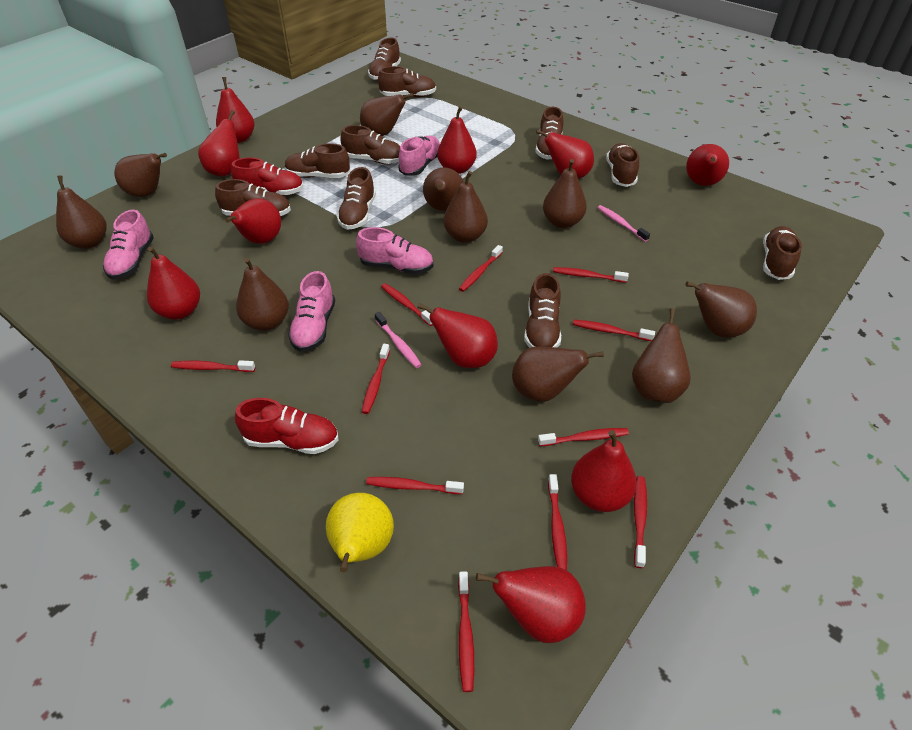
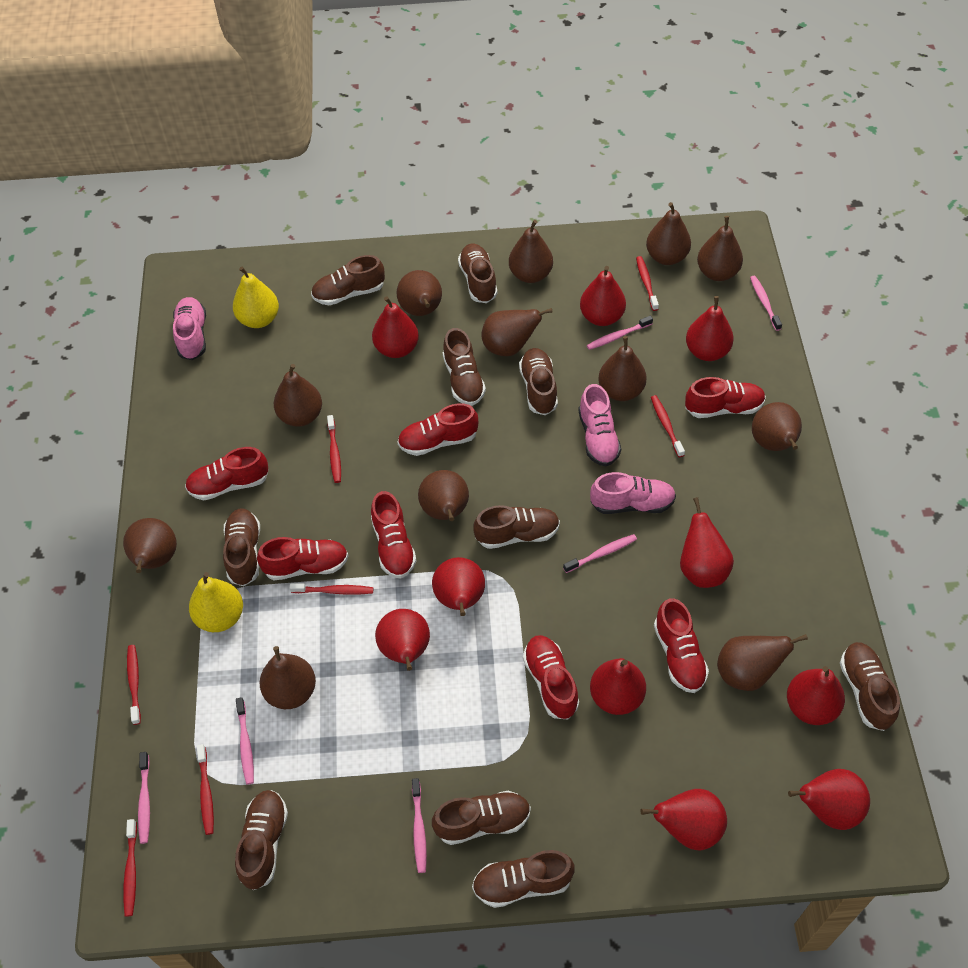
brown pear: [56,176,107,249] [114,153,167,197] [236,258,289,331] [360,93,413,136] [423,167,464,211] [444,171,488,243] [512,346,604,402] [543,159,587,228] [632,308,691,403] [685,281,757,338] = 10 -> [123,518,177,573] [260,646,316,709] [274,364,322,427] [396,270,442,316] [418,470,469,521] [482,308,553,356] [509,220,553,283] [598,336,647,401] [646,202,691,265] [697,216,743,281] [717,634,808,691] [752,402,802,451] = 12
pink shoe: [103,210,154,280] [288,271,335,352] [356,227,433,274] [398,136,440,175] = 4 -> [173,297,206,360] [578,384,621,466] [590,472,676,514] = 3
pink toothbrush: [375,312,422,368] [597,205,650,242] = 2 -> [138,752,150,844] [236,697,254,785] [412,778,427,873] [563,534,637,573] [587,315,653,350] [750,276,782,331] = 6
red shoe: [231,157,303,196] [235,398,338,454] = 2 -> [185,447,269,500] [257,537,348,580] [371,491,417,579] [398,403,478,456] [523,635,579,719] [654,598,709,693] [685,377,766,418] = 7
red toothbrush: [171,360,255,372] [362,344,390,414] [366,477,464,494] [381,283,433,326] [458,571,474,692] [459,245,503,292] [538,428,629,446] [548,474,567,570] [553,267,629,283] [573,320,655,341] [634,476,647,568] = 11 -> [123,819,137,917] [127,645,141,725] [197,744,214,835] [290,583,373,595] [327,415,341,483] [636,256,659,311] [651,395,685,457] = 7
yellow pear: [326,493,394,572] = 1 -> [189,572,243,632] [233,266,279,328] = 2

